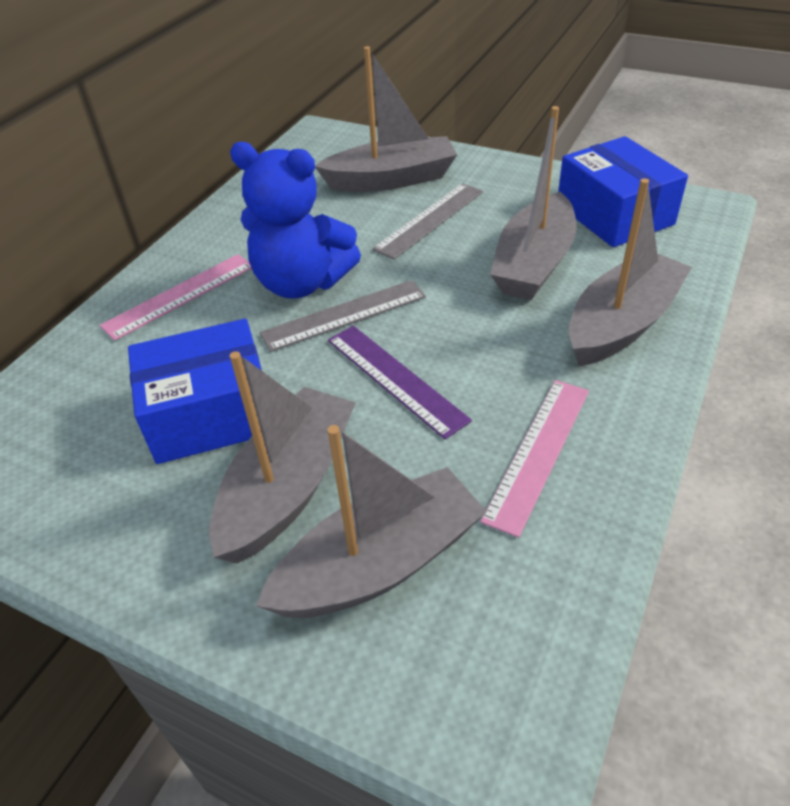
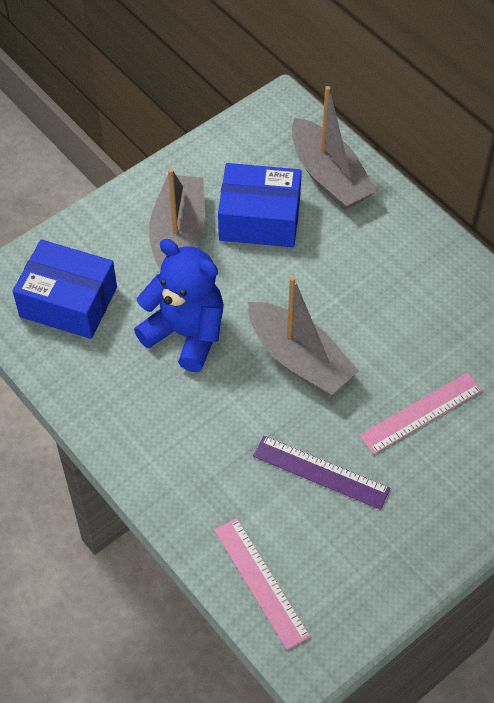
grey boat: [209,351,356,564] [256,425,487,618] [315,46,457,192] [490,106,577,300] [569,178,692,366] = 5 -> [149,168,205,270] [248,276,359,395] [292,86,377,210] = 3
grey ruler: [260,280,426,352] [372,183,483,259] = 2 -> none = 0

